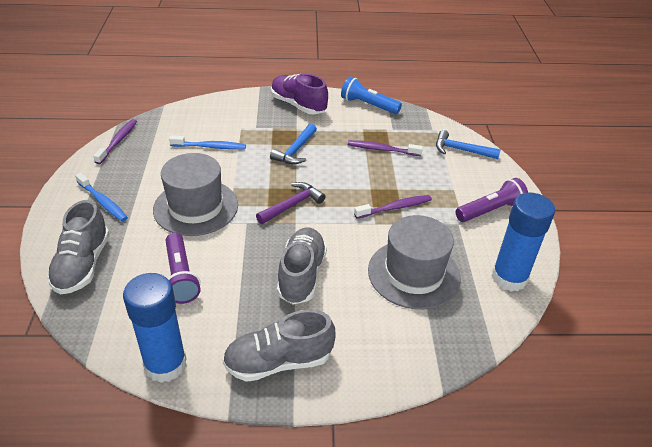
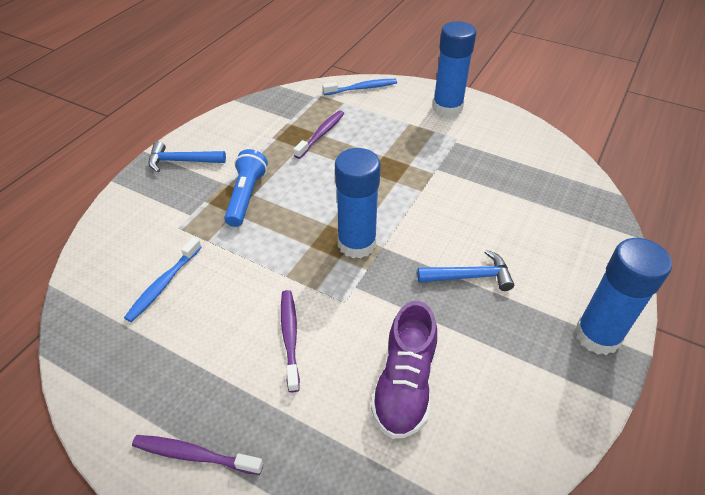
blue glue stick: [123,273,186,383] [492,193,555,292] = 2 -> [335,148,381,258] [432,21,476,117] [575,238,672,355] = 3
grey hat: [153,153,238,236] [368,215,461,309] = 2 -> none = 0
grey shoe: [47,200,110,294] [223,310,335,382] [277,227,327,304] = 3 -> none = 0
purple flashlight: [166,233,201,304] [456,178,528,222] = 2 -> none = 0
purple hammer: [256,182,325,224] = 1 -> none = 0

